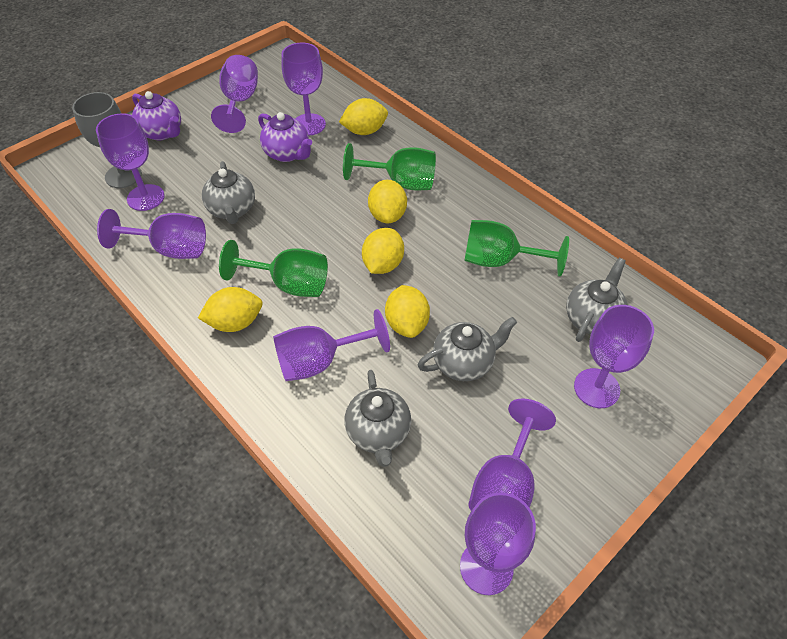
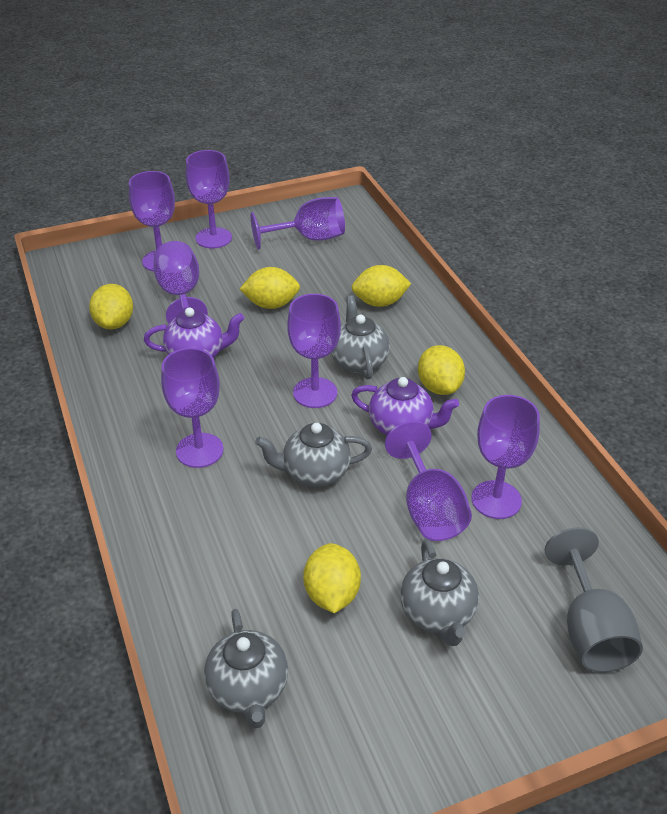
green goblet: [219,240,328,297] [343,143,436,190] [464,220,569,276] = 3 -> none = 0

